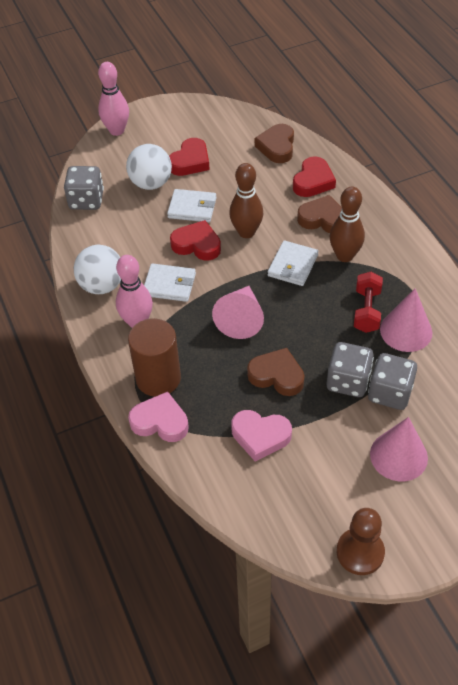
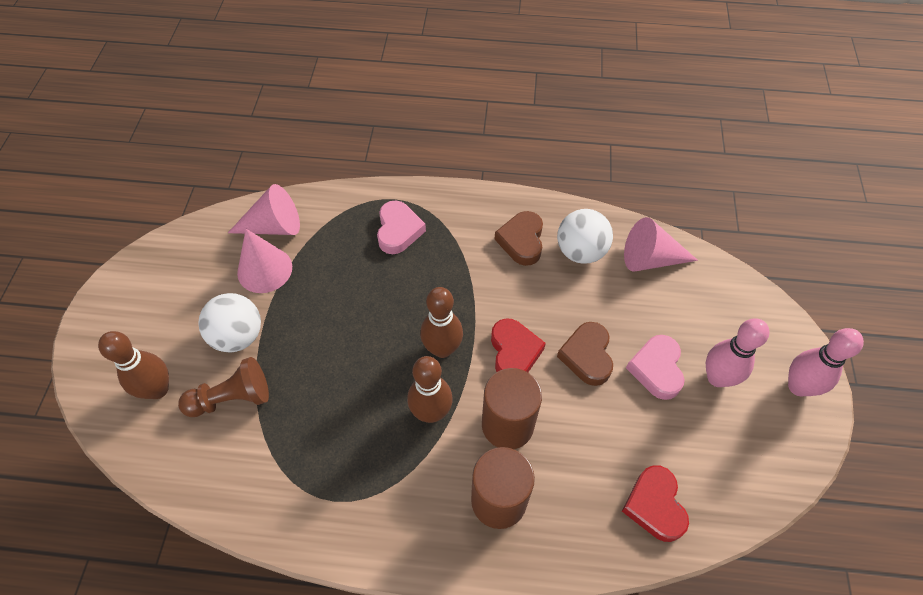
brown bowling pin: [229,163,263,238] [330,187,365,262] = 2 -> [98,331,169,399] [407,356,453,423] [420,287,463,358] = 3
brown cylinder: [128,318,181,397] = 1 -> [471,447,535,529] [482,368,542,449] = 2
brown heart: [247,348,305,396] [255,124,294,163] [297,195,342,233] = 3 -> [494,211,543,266] [557,322,613,386] = 2
grey dice: [64,166,104,210] [327,342,374,397] [368,353,417,410] = 3 -> none = 0
red dumbbell: [354,272,383,333] = 1 -> none = 0
red heart: [169,138,210,176] [170,220,221,261] [293,156,336,197] = 3 -> [491,318,546,372] [622,465,689,542] = 2
white wallet: [144,263,196,302] [167,189,216,222] [268,240,318,286] = 3 -> none = 0

